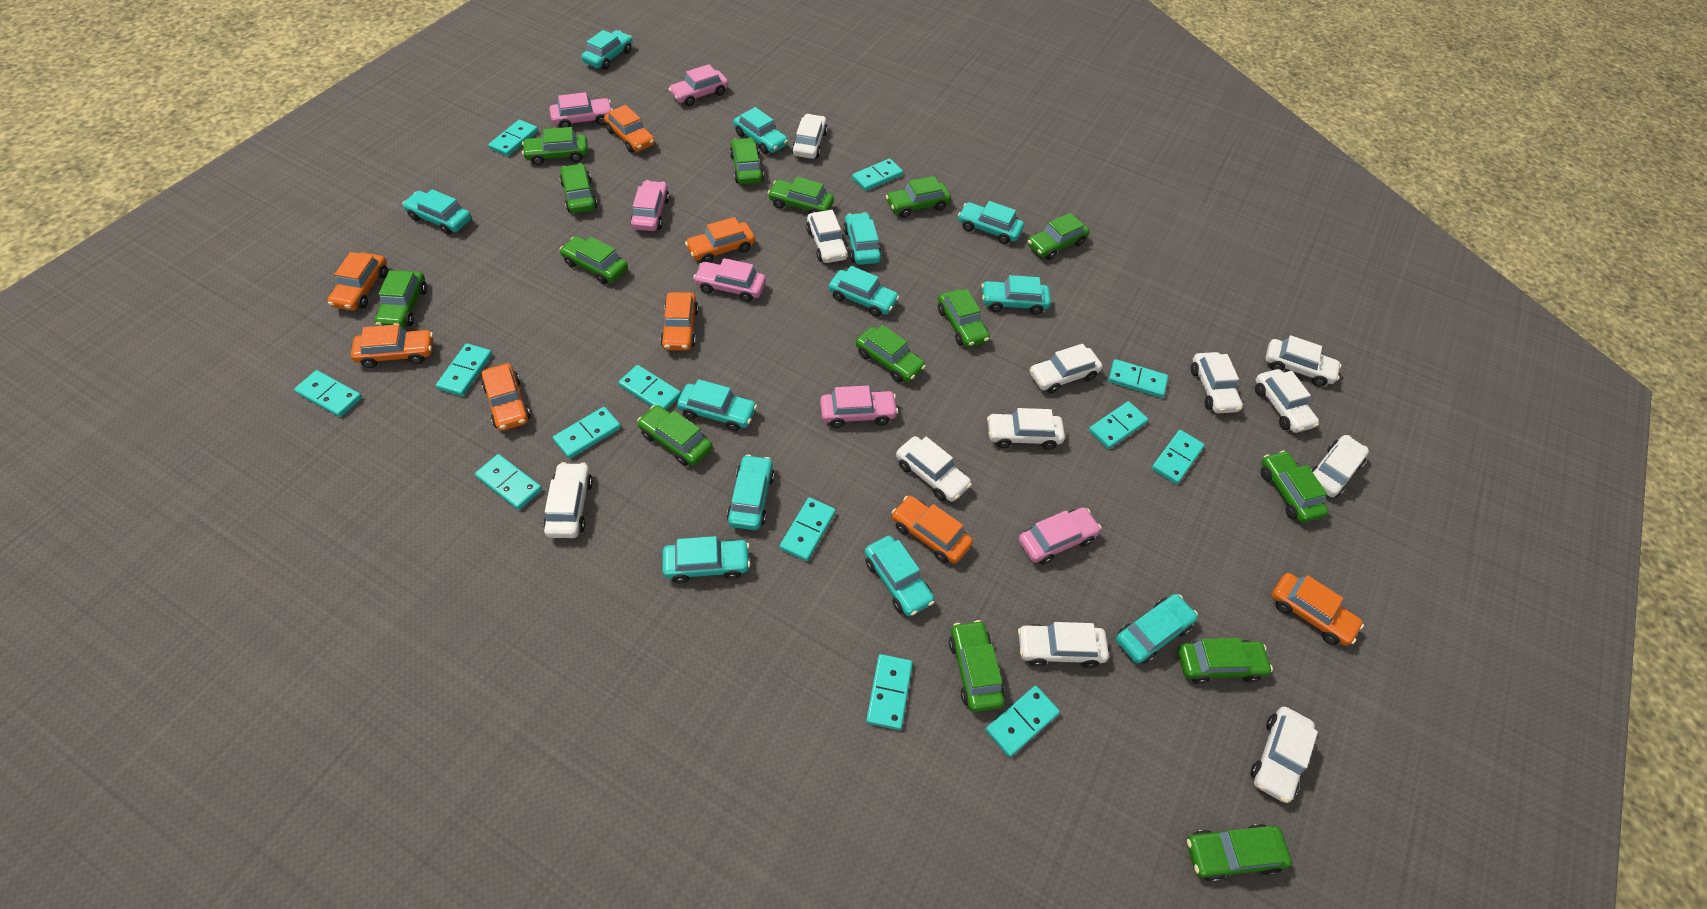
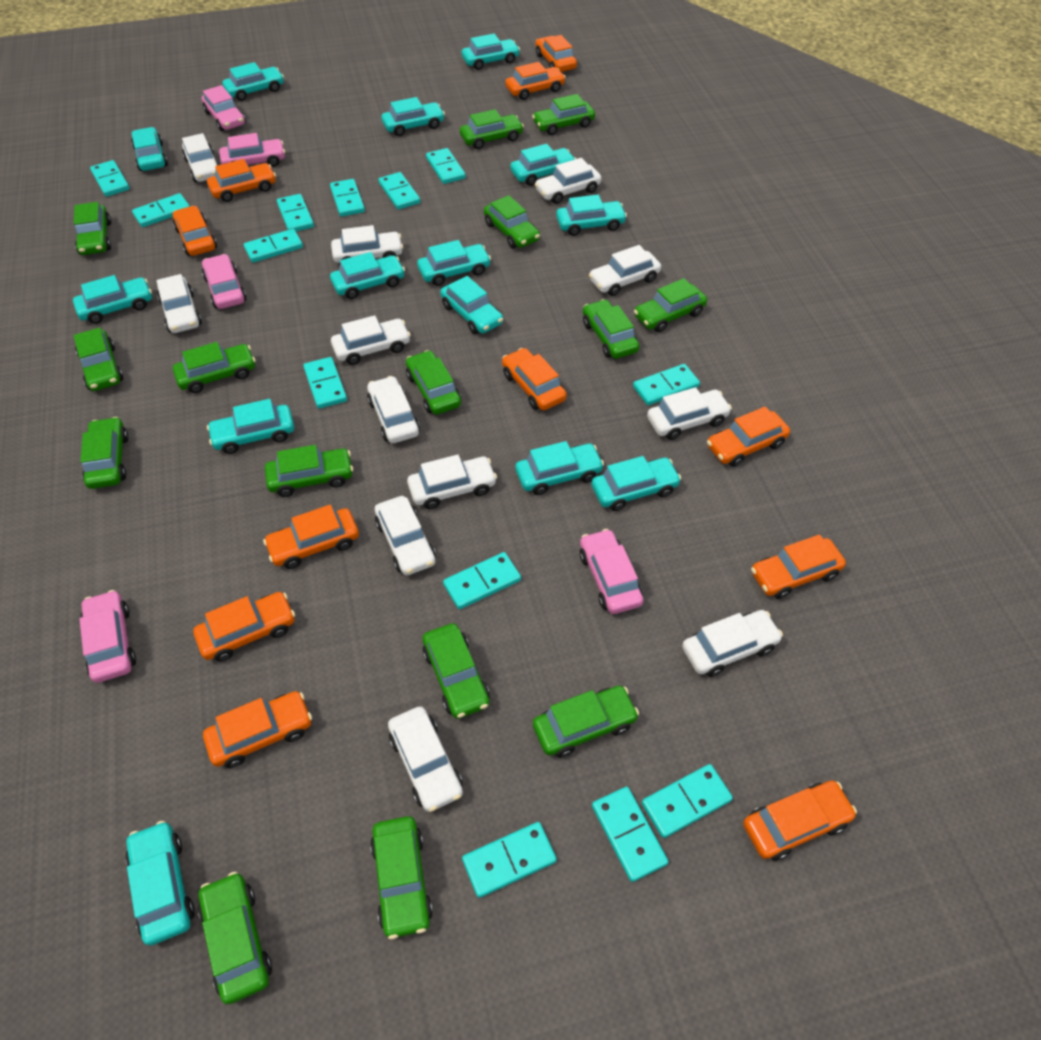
orange car: [327,252,388,311] [351,324,433,368] [481,363,531,431] [604,105,655,153] [660,292,699,351] [685,217,755,263] [892,496,973,564] [1271,573,1364,646] = 8 -> [173,206,217,256] [193,592,295,662] [203,691,312,768] [207,159,276,202] [263,505,359,569] [502,348,567,410] [505,62,566,100] [536,35,577,72] [707,407,790,467] [743,780,857,861] [751,534,846,599] = 11
pink car: [549,92,613,128] [630,180,670,231] [669,64,729,106] [693,258,766,302] [820,386,898,428] [1019,507,1101,565] = 6 -> [80,590,136,683] [202,85,246,131] [202,254,247,309] [219,133,285,167] [580,529,643,614] = 5
turquoise car: [402,189,471,235] [582,30,633,70] [663,536,751,583] [677,379,757,431] [727,454,775,530] [734,107,788,154] [829,266,899,317] [843,212,882,265] [865,536,934,616] [958,201,1024,244] [982,275,1051,315] [1116,594,1198,664] = 12 -> [73,275,152,324] [126,821,195,946] [131,127,168,171] [207,399,294,454] [222,62,284,101] [330,252,405,299] [381,97,445,136] [417,240,491,286] [440,276,503,334] [462,34,520,70] [510,144,576,186] [515,441,604,495] [556,195,627,236] [591,456,681,511] = 14

